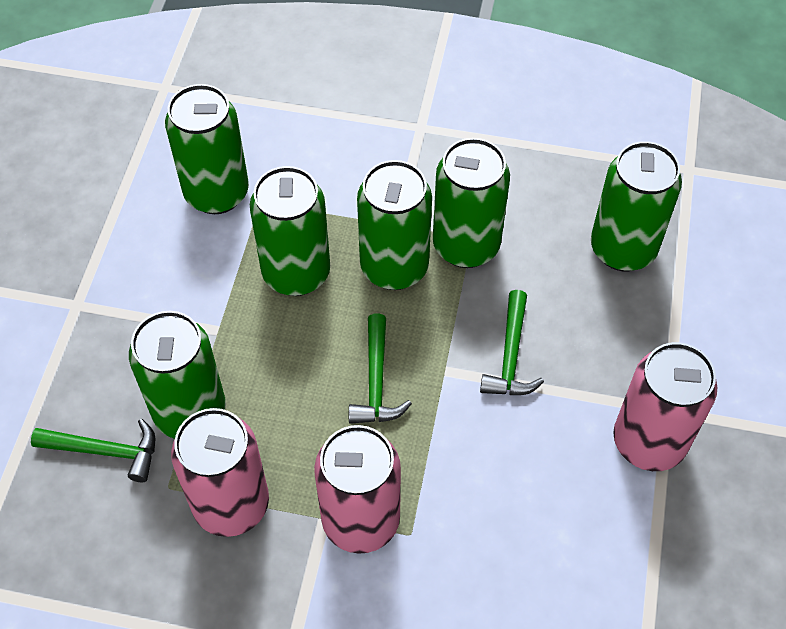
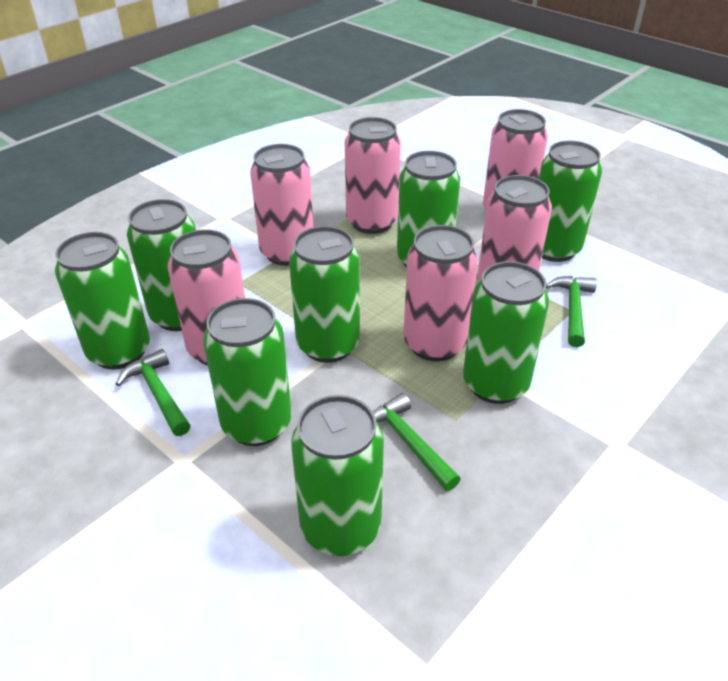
green can: [129,311,226,439] [165,84,249,214] [250,166,330,296] [357,160,432,290] [433,138,510,268] [591,141,682,271] = 6 -> [55,232,150,369] [127,199,196,331] [203,298,292,446] [289,226,360,363] [291,395,384,556] [397,151,460,268] [463,261,549,404] [539,141,602,262] = 8
pink can: [171,408,269,537] [314,425,401,554] [613,342,717,471] = 3 -> [168,229,245,366] [250,144,313,266] [345,117,401,234] [404,225,478,361] [477,175,552,282] [483,109,548,210] = 6

